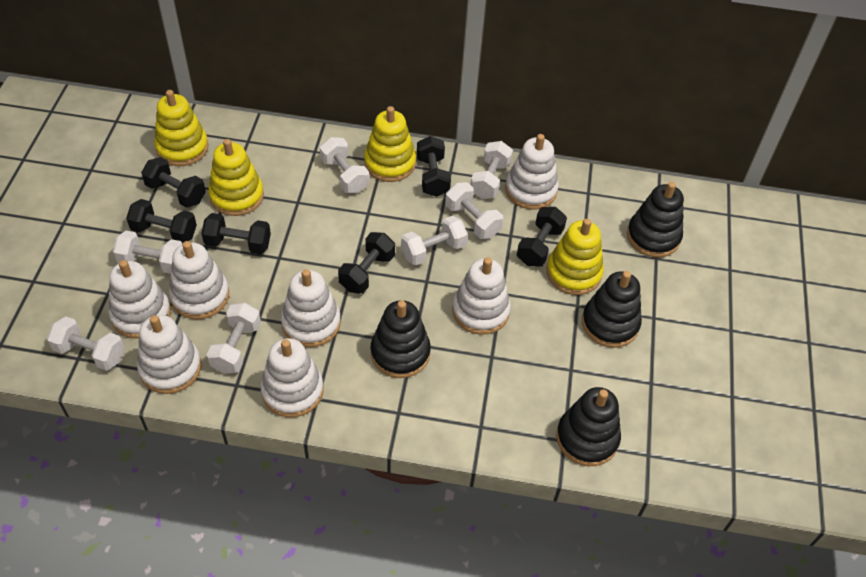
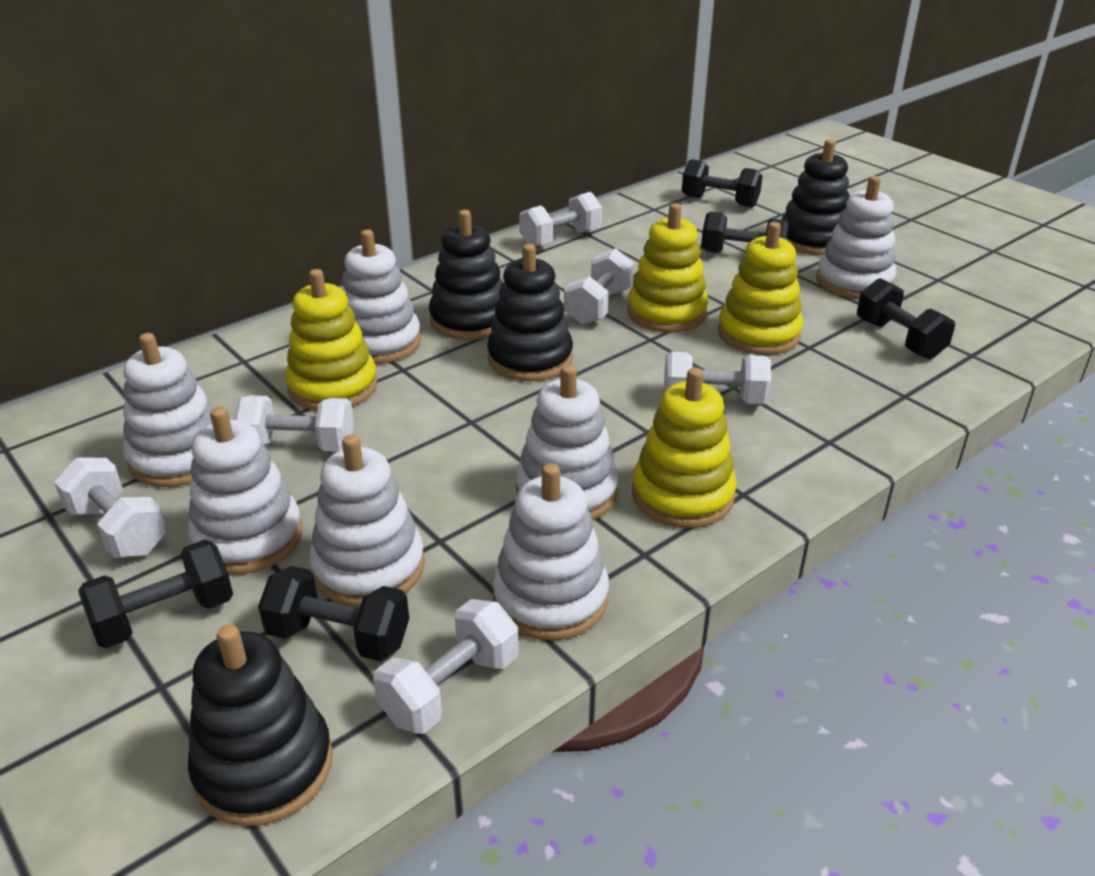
black dumbbell: [126,199,197,243] [141,157,206,208] [201,213,271,254] [338,232,395,294] [417,136,451,197] [517,207,567,267] = 6 -> [78,540,233,648] [258,566,409,661] [682,159,763,207] [701,212,788,253] [857,278,955,359] = 5
white dumbbell: [47,317,125,371] [113,231,183,274] [207,303,261,374] [320,137,369,193] [401,216,468,266] [445,182,503,239] [470,141,513,199] = 7 -> [54,457,167,558] [233,395,354,451] [373,599,519,734] [519,192,602,247] [564,248,634,325] [664,351,771,404] = 6

